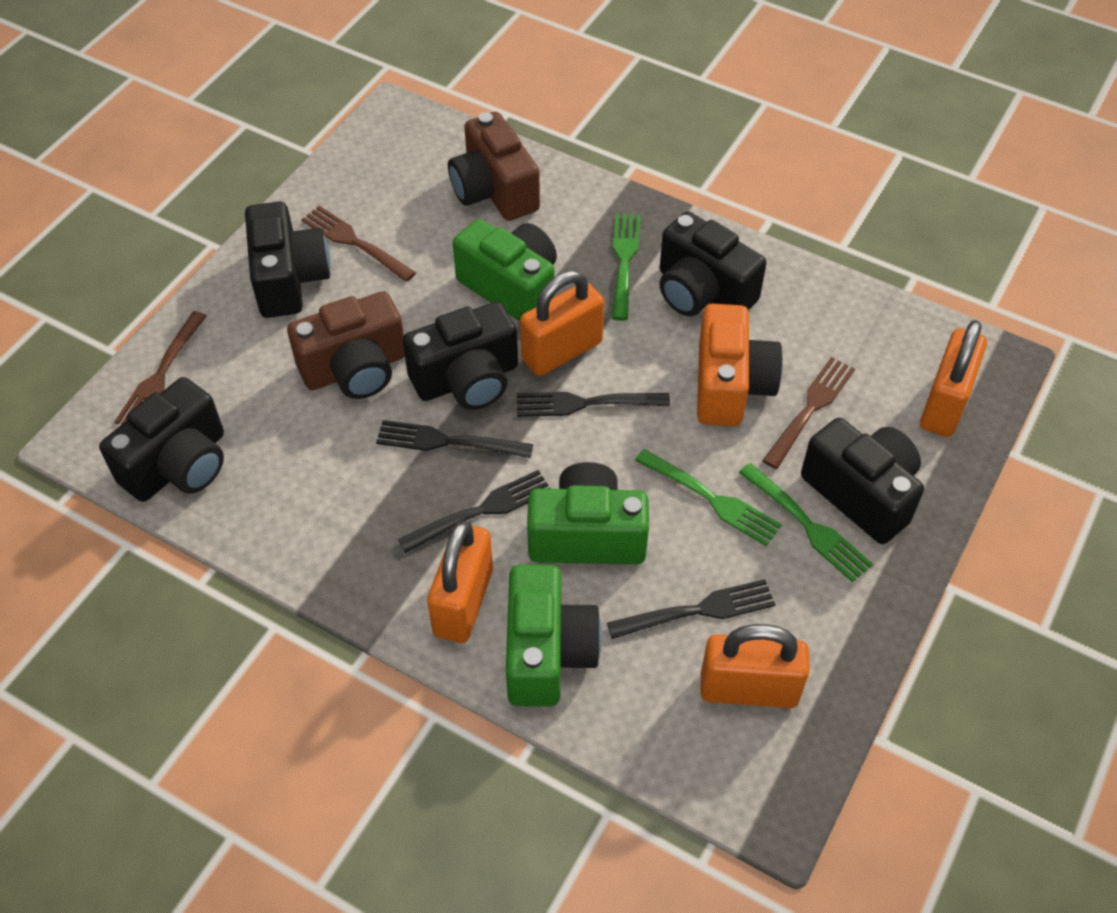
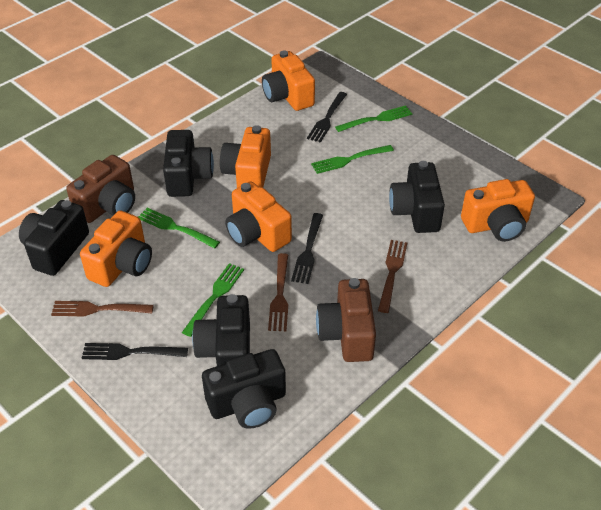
black fork: [376,420,533,458] [397,470,551,553] [517,392,670,417] [607,579,776,639] = 4 -> [82,343,188,360] [291,213,323,284] [307,92,347,143] = 3
green camera: [453,219,557,321] [506,565,602,706] [527,462,649,564] = 3 -> none = 0
green fork: [612,214,641,321] [635,449,782,546] [739,463,873,582] = 3 -> [138,208,220,248] [182,263,244,337] [311,145,394,174] [335,105,413,132] = 4
orange camera: [697,304,783,426] = 1 -> [80,211,152,287] [220,125,271,188] [225,181,292,252] [262,50,315,111] [461,179,535,242] = 5
orange padlock: [427,521,493,643] [520,271,604,376] [700,624,810,708] [920,320,987,437] = 4 -> none = 0

